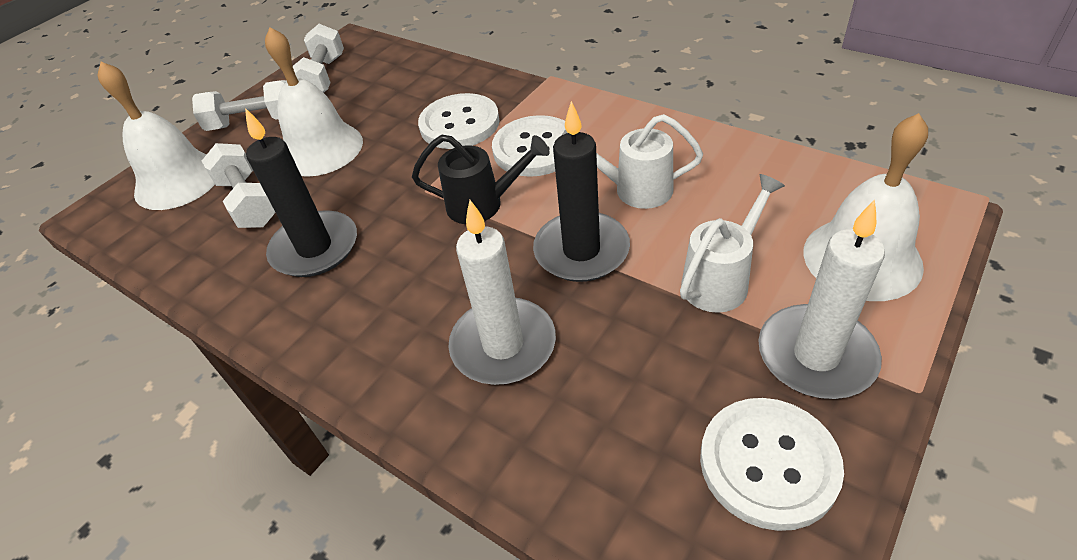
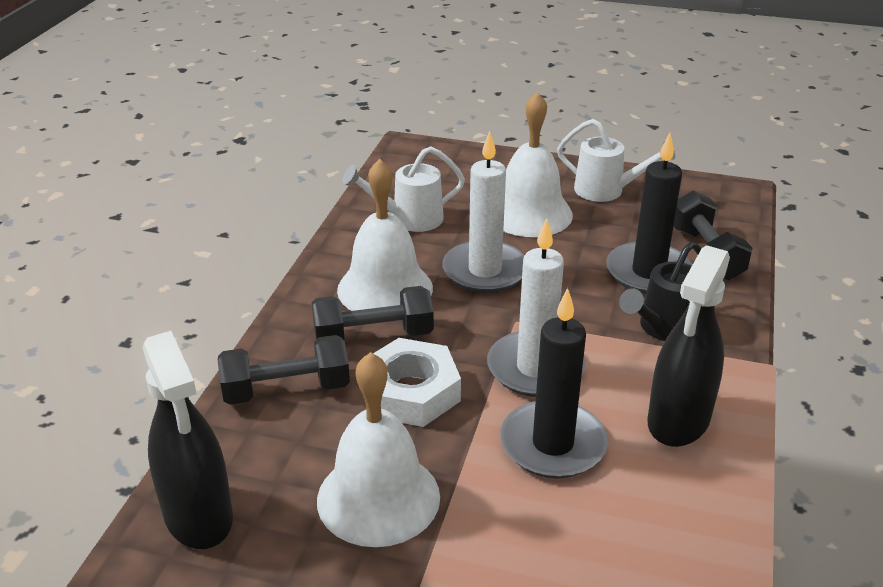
black dumbbell: none = 0 -> [218,335,350,405] [312,286,434,341] [674,190,752,281] = 3
black spray bottle: none = 0 -> [143,331,233,549] [647,245,730,447] = 2
white button: [418,93,500,149] [492,115,566,177] [700,398,844,531] = 3 -> none = 0
white dumbbell: [192,80,287,131] [202,143,276,228] [293,24,344,93] = 3 -> none = 0
white nut: none = 0 -> [373,338,461,427] = 1

